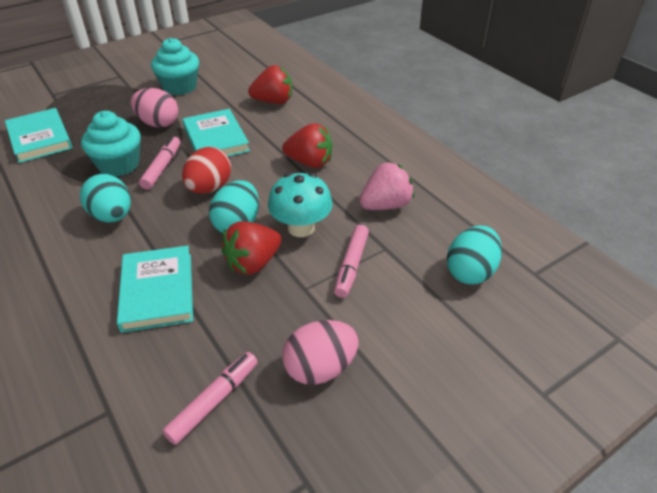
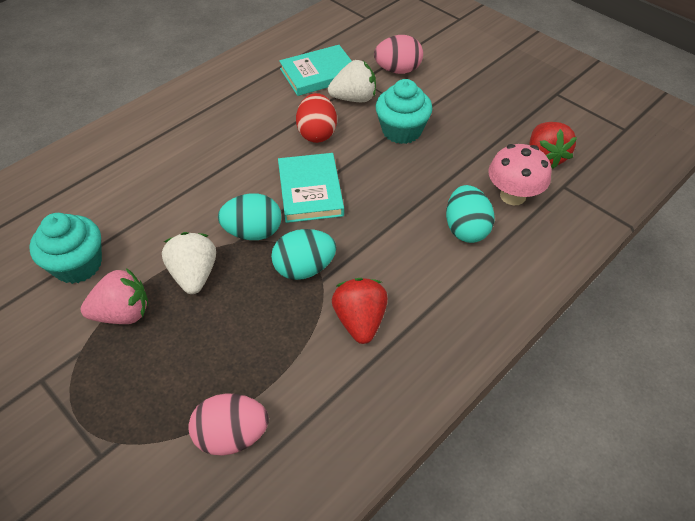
pink marker: [139,136,180,190] [162,352,258,445] [334,225,369,298] = 3 -> none = 0
pink mushroom: none = 0 -> [488,144,551,205] = 1
red strawberry: [221,221,282,275] [248,65,292,104] [282,123,332,168] = 3 -> [332,278,388,344] [529,122,577,169] = 2
turquoise book: [5,108,72,163] [117,246,193,333] [182,109,250,157] = 3 -> [278,153,344,223] [279,45,352,96] = 2
turquoise mushroom: [268,173,333,237] = 1 -> none = 0
white strawberry: none = 0 -> [162,232,216,294] [328,60,376,102] = 2

